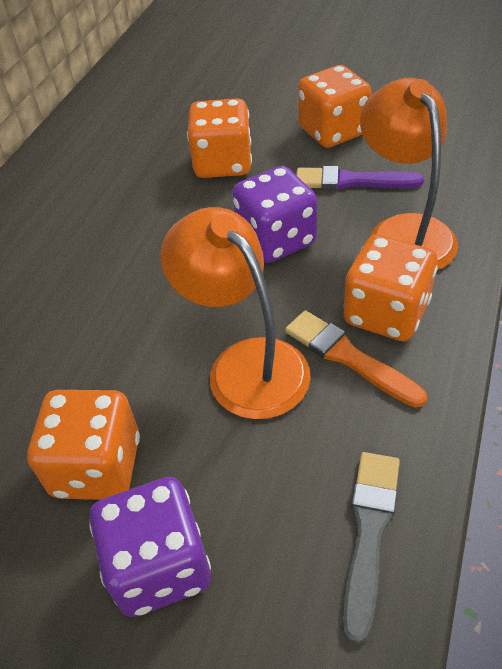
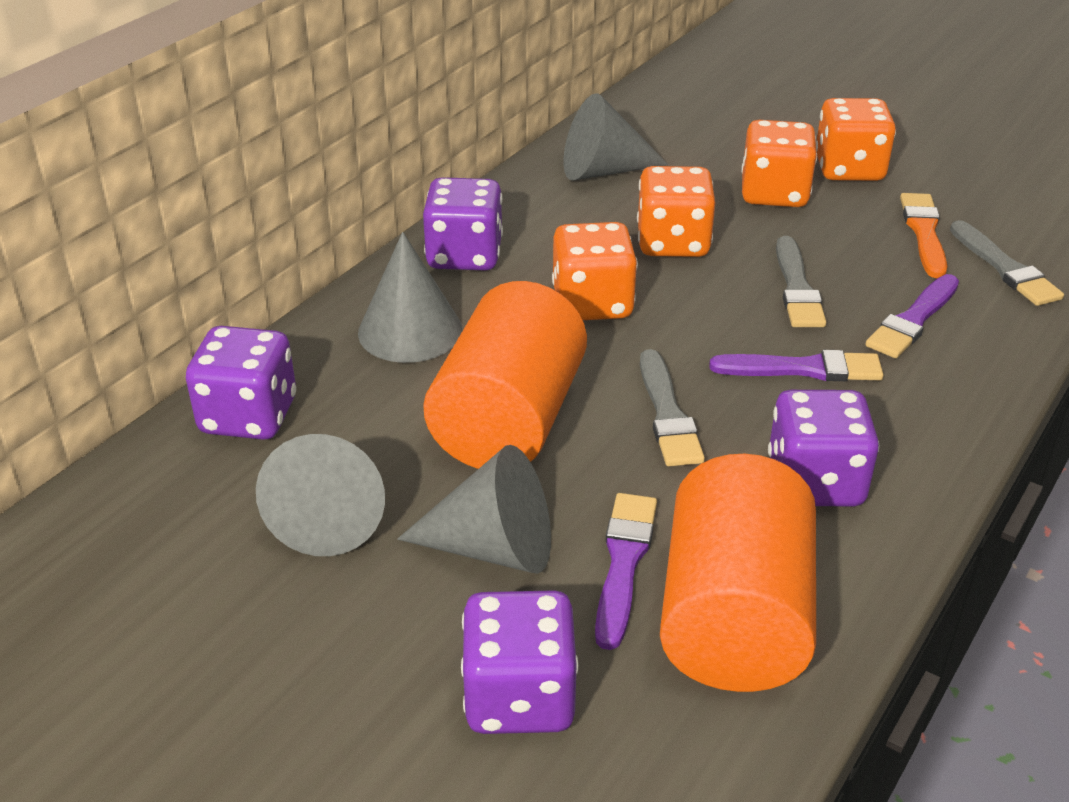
grey brush: [343,452,400,644] = 1 -> [640,349,705,466] [776,236,826,327] [950,220,1064,306] = 3
grey cone: none = 0 -> [256,434,385,556] [358,232,462,363] [397,445,551,574] [564,93,668,180] = 4
orange cylinder: none = 0 -> [423,281,587,469] [660,454,816,692] = 2
orange lamp: [160,207,311,419] [360,78,458,270] = 2 -> none = 0
purple brush: [296,166,424,190] = 1 -> [595,493,657,650] [709,350,884,381] [865,274,959,358] = 3
purple dice: [89,477,211,617] [232,166,317,263] = 2 -> [186,326,296,440] [423,177,503,271] [461,590,578,734] [768,390,879,506] = 4

